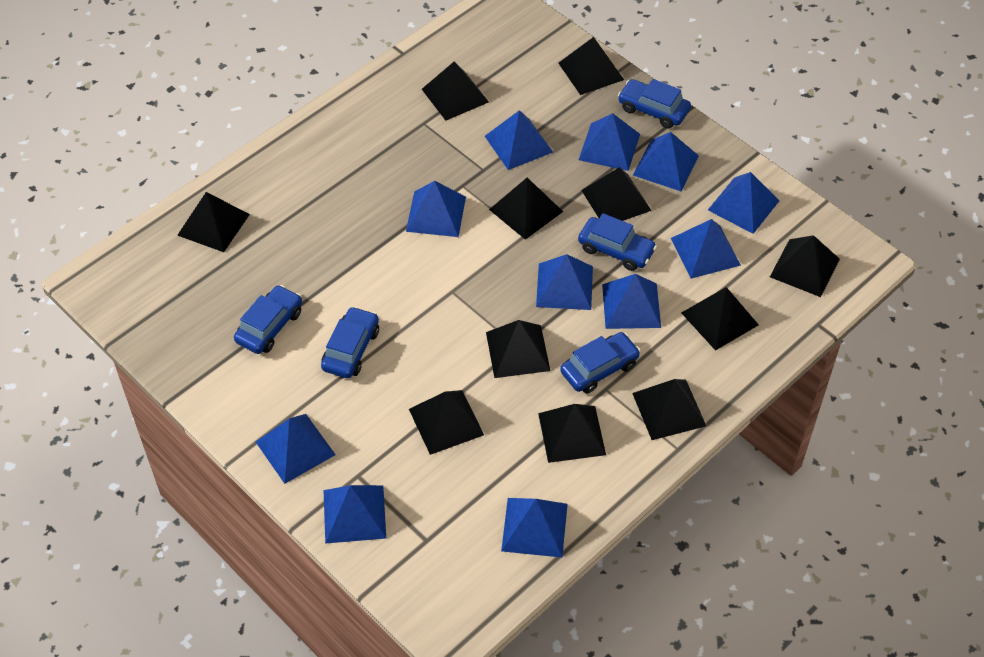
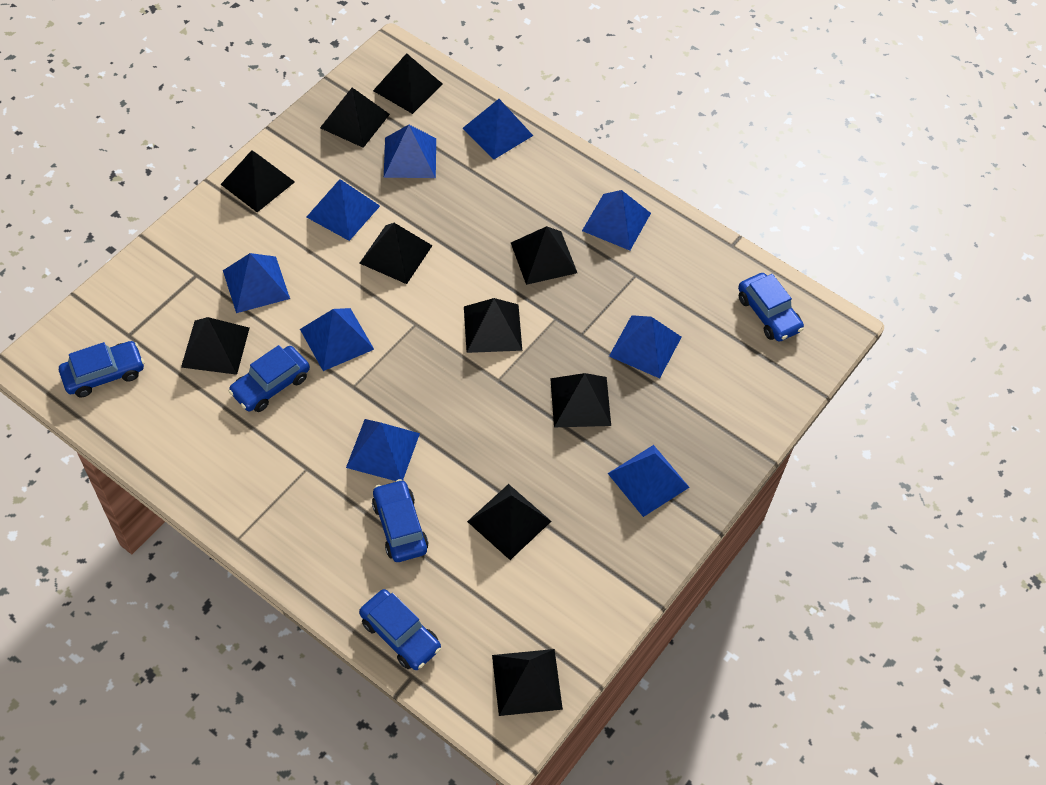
black pyramid: [177,192,250,252] [409,390,484,455] [422,62,489,121] [486,320,551,378] [489,178,563,240] [538,404,606,463] [558,37,624,95] [581,167,652,221] [632,379,706,440] [681,287,759,351] [770,235,840,297] = 11 -> [181,317,249,375] [220,150,295,212] [320,88,390,148] [359,223,433,284] [373,53,443,114] [464,298,522,353] [467,484,551,560] [492,649,563,716] [511,226,577,285] [550,373,611,427] = 10
blue pyramid: [256,414,336,484] [324,485,386,544] [406,181,466,237] [485,110,553,170] [501,498,568,558] [536,254,593,310] [579,113,640,171] [602,274,661,329] [633,132,699,191] [671,219,741,279] [708,172,779,234] = 11 -> [223,253,290,313] [300,308,374,371] [307,179,380,241] [346,419,420,481] [384,125,436,178] [462,99,533,159] [582,190,651,250] [608,445,690,517] [609,315,682,378] = 9

